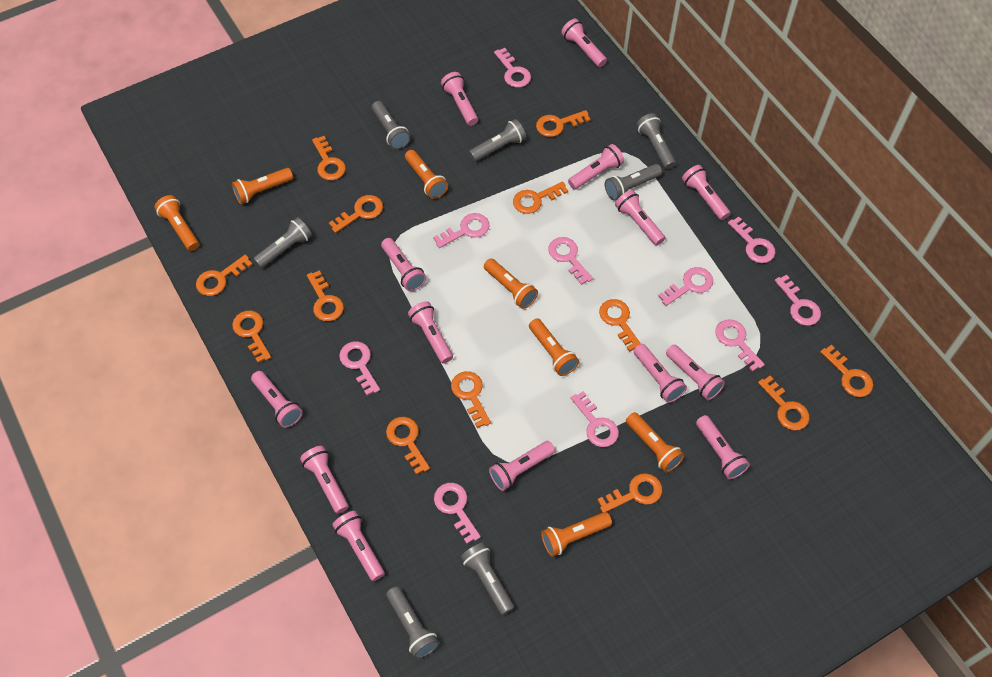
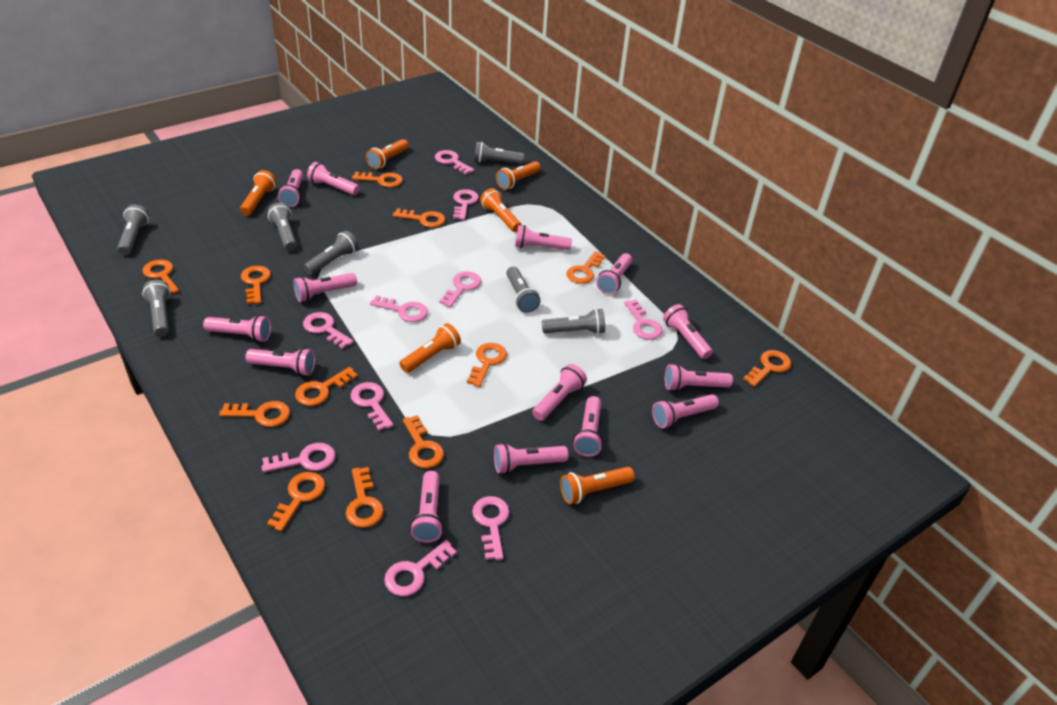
orange flashlight: [154,195,199,251] [232,168,293,204] [405,150,448,199] [484,259,538,309] [529,318,579,376] [541,512,612,557] [626,412,685,473] = 7 -> [240,170,277,216] [366,139,409,169] [399,323,461,373] [480,188,521,232] [496,161,541,190] [560,467,635,504] = 6
orange key: [196,255,253,296] [232,311,271,363] [307,270,344,321] [312,136,346,180] [329,195,383,233] [386,417,430,475] [451,371,491,428] [513,181,568,214] [536,110,590,137] [598,473,662,512] [599,299,641,352] [758,376,810,430] [820,345,873,397] = 13 -> [143,260,179,293] [219,401,290,427] [241,266,271,304] [267,472,325,532] [295,367,358,406] [346,467,384,528] [352,172,403,187] [393,208,445,228] [403,415,444,468] [467,343,507,387] [566,251,605,284] [743,350,791,387] = 12

